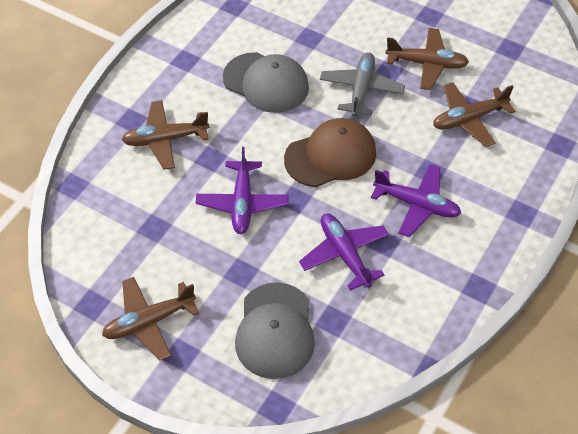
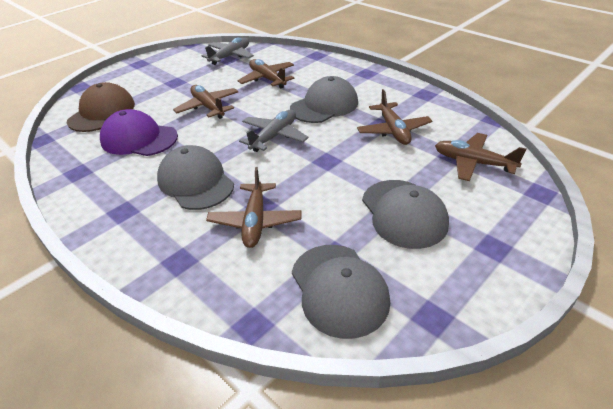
brown plane: [102,277,199,361] [122,100,210,170] [385,28,469,90] [433,82,516,147] = 4 -> [173,85,238,119] [206,167,302,248] [238,59,294,88] [357,89,432,145] [435,133,526,181] = 5
grey cap: [223,52,309,113] [235,283,315,379] = 2 -> [157,145,234,210] [290,76,358,123] [292,245,390,339] [362,180,449,249] = 4
grey plane: [320,52,405,117] = 1 -> [202,37,254,65] [239,110,309,152] = 2
purple cap: none = 0 -> [100,109,178,156] = 1
purple plane: [196,147,288,234] [299,214,389,291] [371,164,461,237] = 3 -> none = 0

